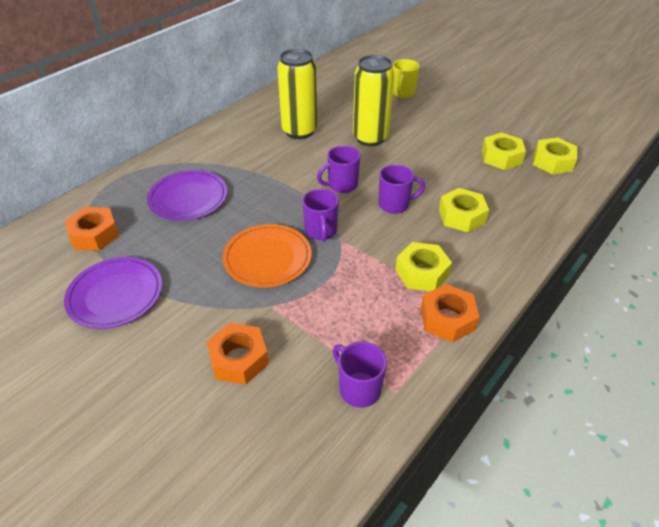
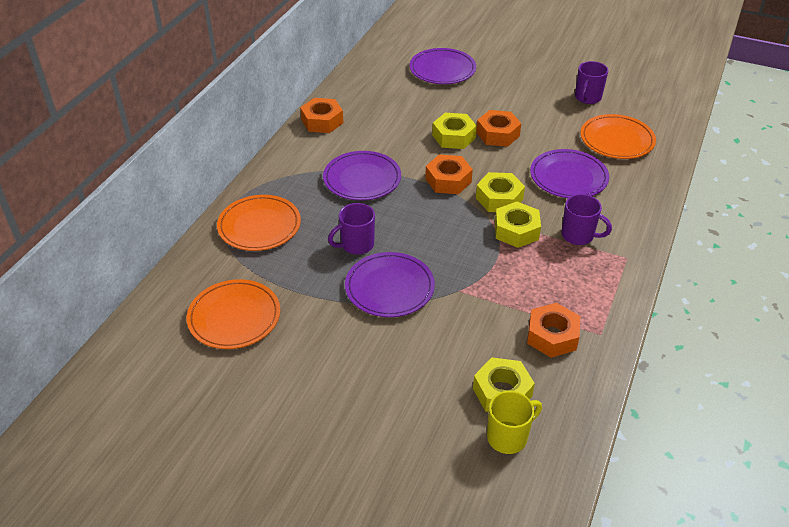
orange nut: [65,207,119,251] [206,323,269,385] [421,284,479,343] = 3 -> [300,98,343,133] [425,154,473,194] [476,110,521,147] [527,303,580,358] = 4
orange plate: [223,224,312,287] = 1 -> [187,279,280,349] [217,195,301,251] [581,114,656,159] = 3
purple mug: [302,189,339,242] [317,146,361,193] [333,342,387,408] [378,165,425,214] = 4 -> [328,203,375,255] [561,194,612,245] [575,61,608,104] = 3
purple plate: [64,257,162,329] [147,170,227,221] = 2 -> [323,151,401,201] [345,252,435,317] [410,48,476,84] [530,149,609,198] = 4
yellow can: [277,49,317,139] [353,55,394,146] = 2 -> none = 0

